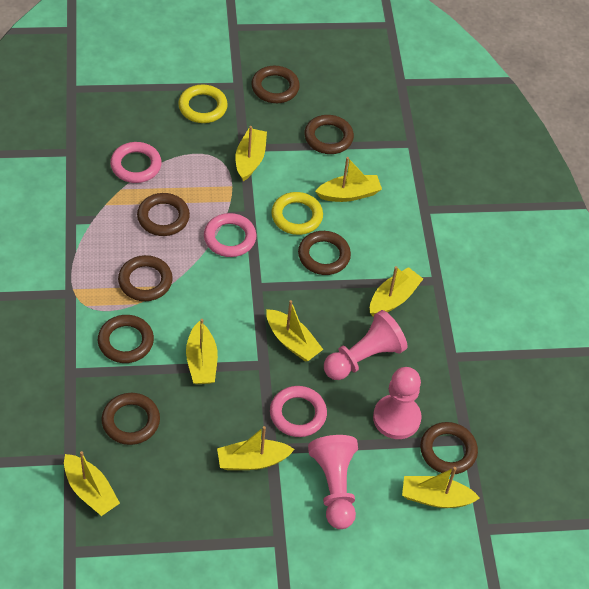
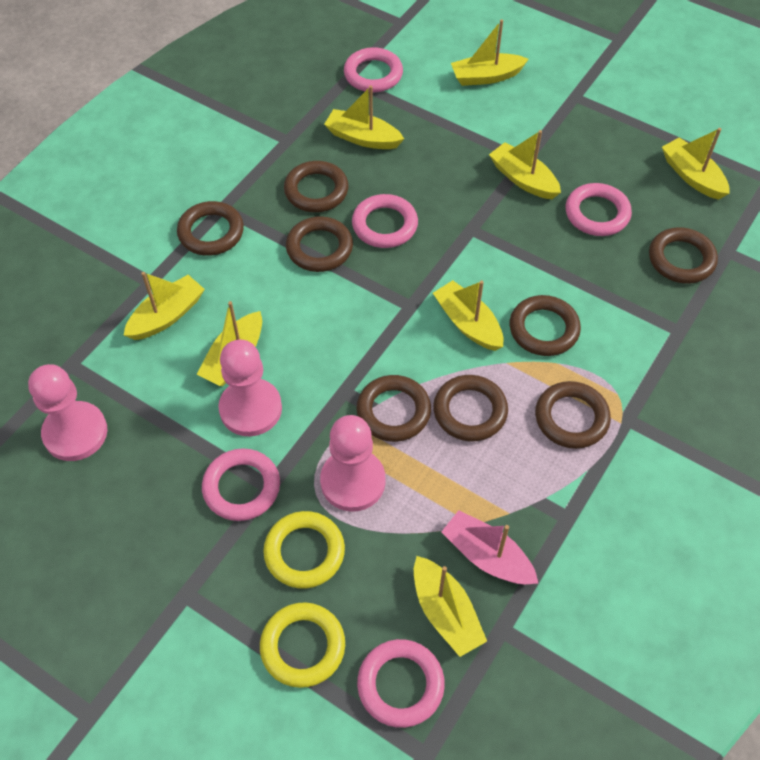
pink boat: none = 0 -> [441,510,538,584] = 1
pink ring: [110,142,162,183] [204,213,256,257] [270,386,327,437] = 3 -> [202,448,280,521] [344,47,403,92] [352,194,418,248] [357,639,445,728] [566,183,632,236] = 5

